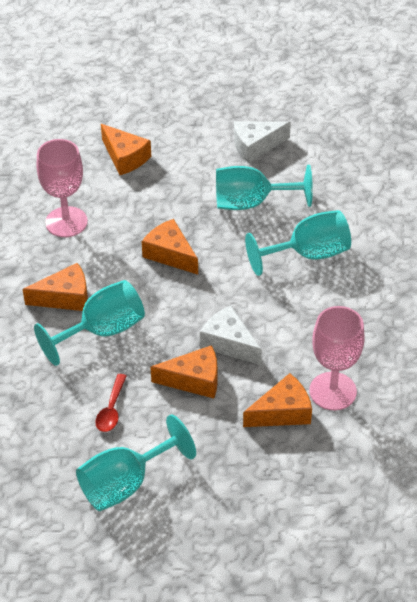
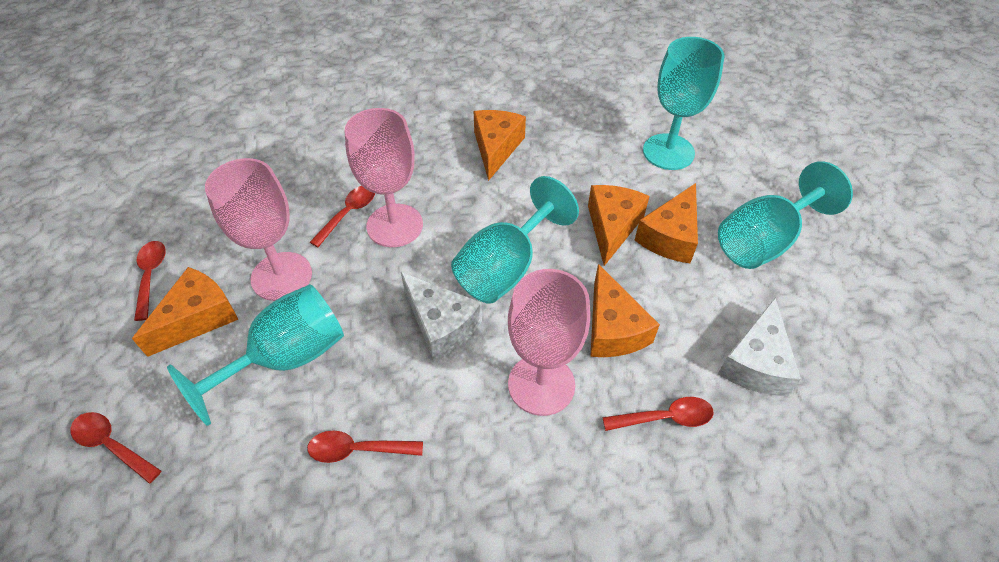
pink goblet: [37,139,88,237] [309,306,364,410] = 2 -> [205,158,312,301] [344,108,423,247] [508,269,590,416] = 3
red spoon: [95,374,127,432] = 1 -> [70,412,161,484] [134,241,166,321] [307,431,423,463] [310,186,375,247] [602,397,714,431] = 5

